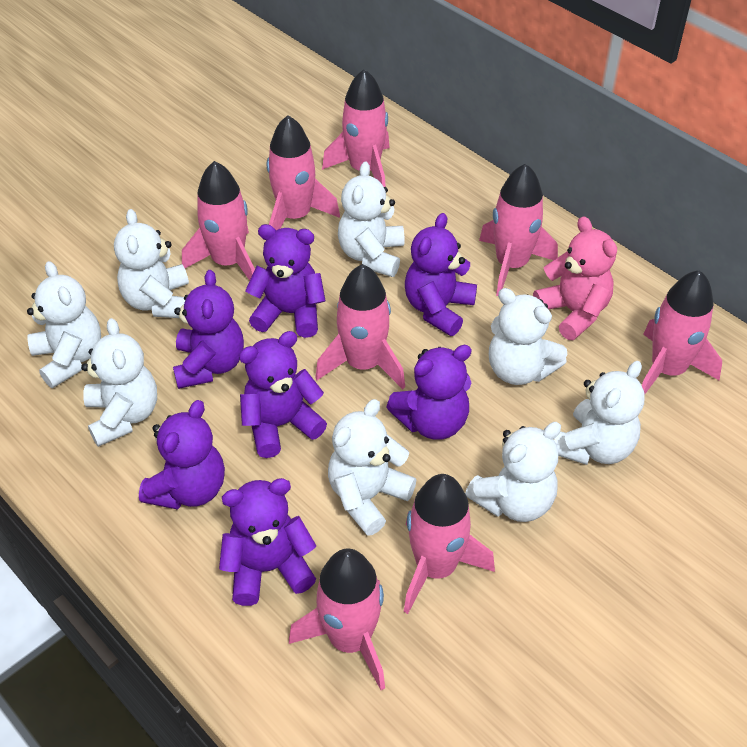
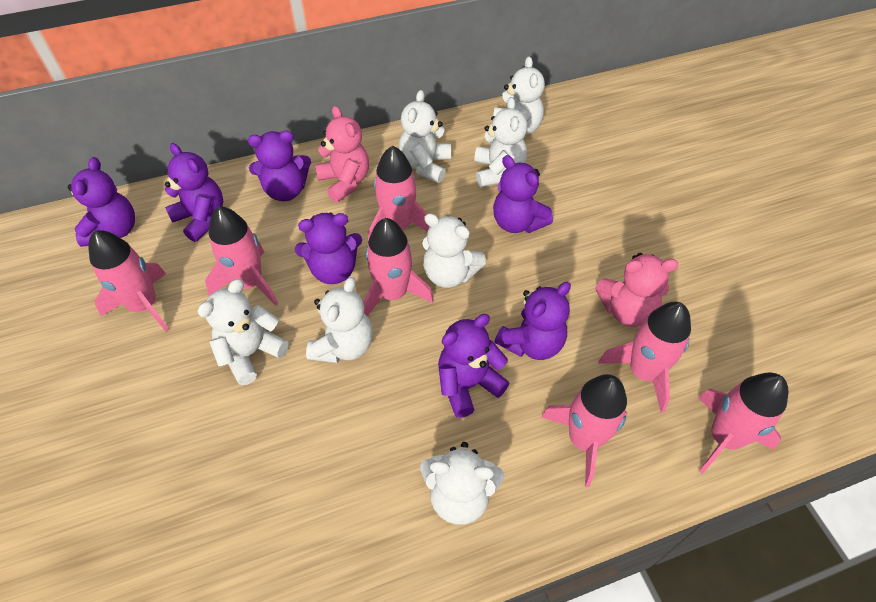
pink rocket: [182,161,255,281] [267,115,340,230] [289,549,385,690] [315,264,405,389] [322,69,390,187] [404,474,495,614] [479,163,558,296] [642,270,722,394] = 8 -> [88,230,169,331] [205,206,278,306] [363,218,434,316] [368,146,430,242] [541,374,627,487] [598,302,691,413] [698,373,789,474] = 7
pink teddy bear: [533,216,617,340] = 1 -> [315,106,369,202] [595,253,678,327] = 2
white teddy bear: [27,261,101,388] [81,318,157,447] [114,209,189,318] [328,399,416,536] [338,162,405,277] [465,422,561,522] [489,288,567,385] [554,361,645,465] = 8 -> [197,279,289,385] [306,277,373,363] [399,90,451,183] [420,442,505,525] [422,213,486,288] [474,97,527,187] [493,56,545,135] = 7

